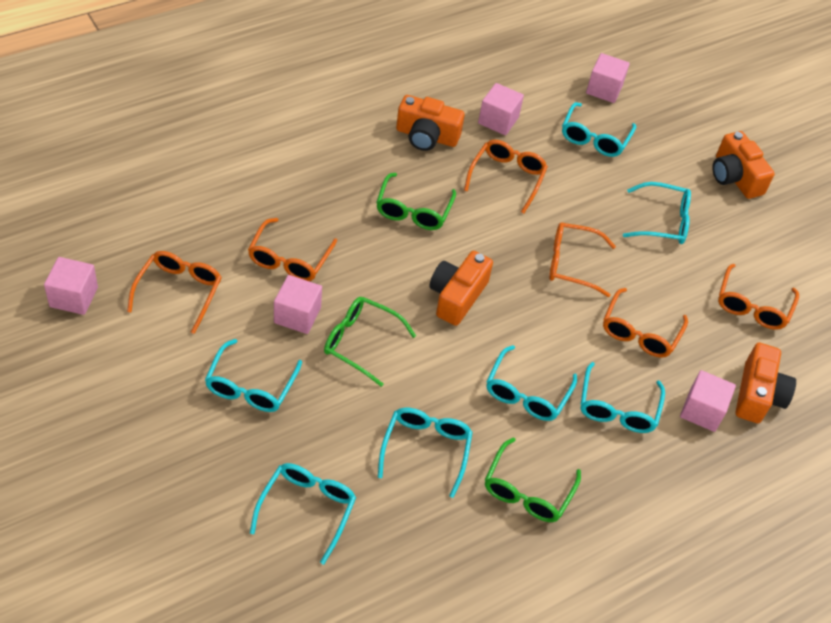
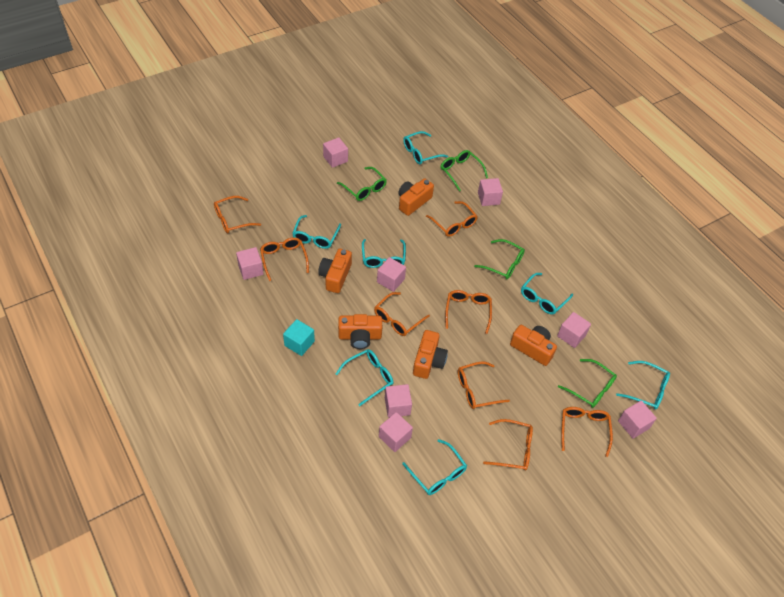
green glasses: [324,297,416,387] [376,173,456,230] [485,437,581,522] = 3 -> [337,167,387,201] [440,150,488,191] [474,239,525,279] [558,359,617,408] = 4
orange camera: [396,95,465,151] [429,251,493,326] [712,131,775,199] [735,343,796,423] = 4 -> [318,249,352,293] [338,314,382,349] [398,178,434,216] [413,330,448,379] [510,325,557,366] = 5
orange glasses: [127,251,222,334] [248,218,337,281] [464,140,548,213] [549,222,616,297] [603,288,688,358] [718,264,799,330] = 6 -> [214,196,261,234] [260,237,309,281] [374,292,430,336] [426,201,478,237] [445,290,492,334] [458,361,510,409] [483,419,533,470] [561,407,613,457] = 8
pink cube: [44,257,98,315] [274,275,322,334] [478,83,524,135] [586,53,630,103] [680,370,736,432] = 5 -> [236,247,264,280] [323,137,348,168] [377,257,406,292] [379,412,413,452] [385,384,412,418] [478,178,503,206] [557,312,591,348] [618,401,657,439] = 8
turquoise cube: none = 0 -> [283,319,315,356] = 1

